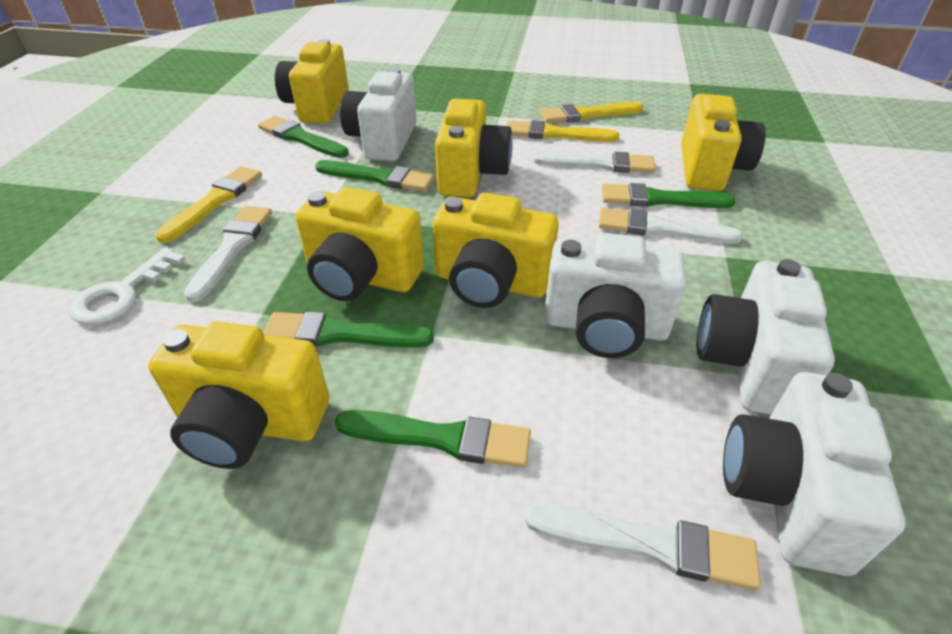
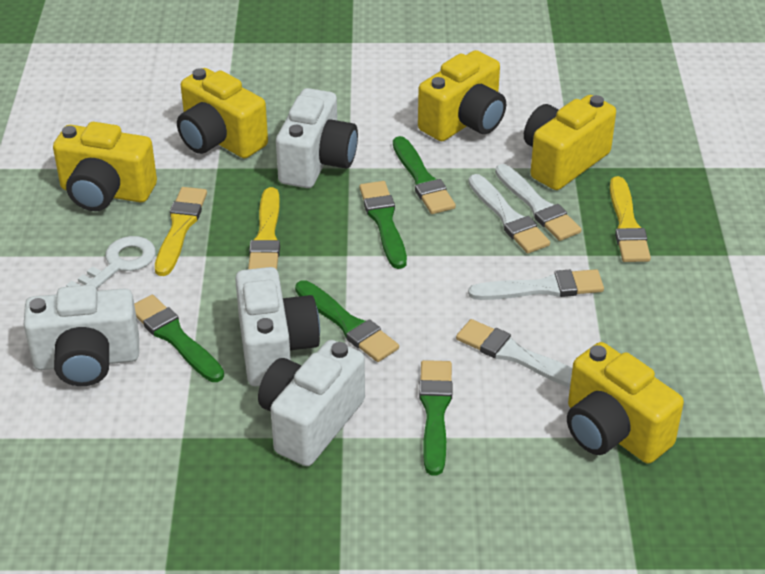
yellow camera: [148,321,329,469] [275,39,349,124] [295,187,424,301] [433,192,559,308] [435,99,513,197] [681,94,766,191] = 6 -> [53,122,157,211] [177,68,268,158] [418,50,506,141] [524,95,616,190] [567,342,684,464] = 5

